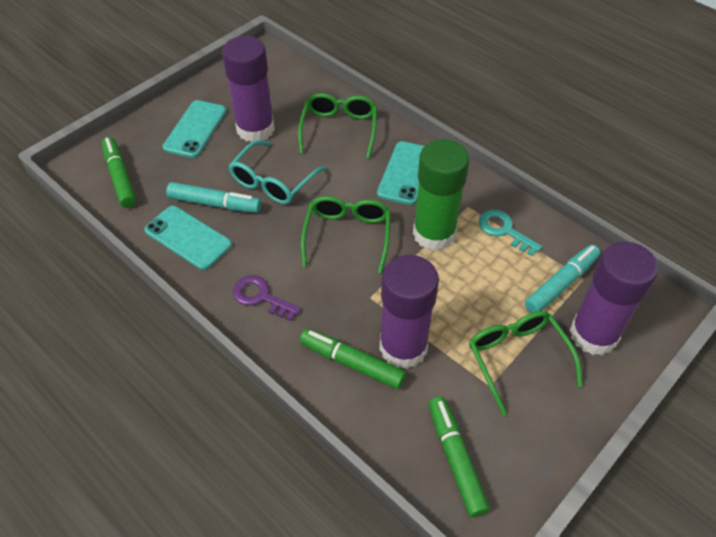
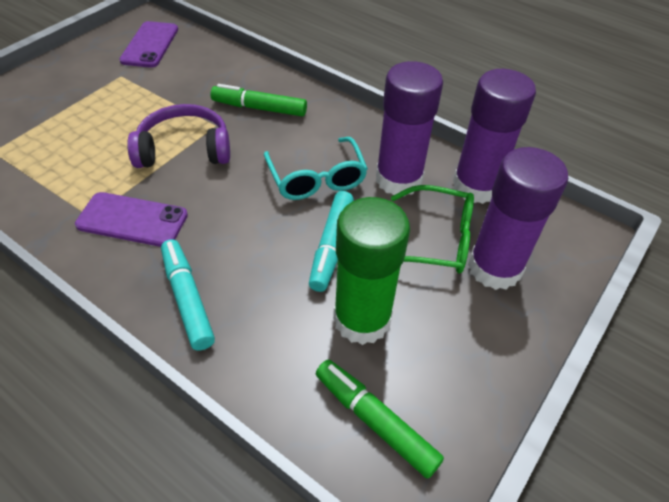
green glasses: [298,93,377,158] [301,196,390,273] [469,311,583,416] = 3 -> [391,185,474,274] = 1
green marker: [102,137,137,208] [300,329,406,389] [429,397,490,517] = 3 -> [210,84,307,116] [316,360,444,479] = 2
purple headphones: none = 0 -> [127,104,230,168] = 1
purple key: [233,275,301,321] = 1 -> none = 0
purple phone: none = 0 -> [75,192,188,247] [119,21,178,68] = 2
turquoise key: [479,210,542,256] = 1 -> none = 0
turquoise phone: [145,206,232,270] [163,100,226,158] [377,141,424,205] = 3 -> none = 0

